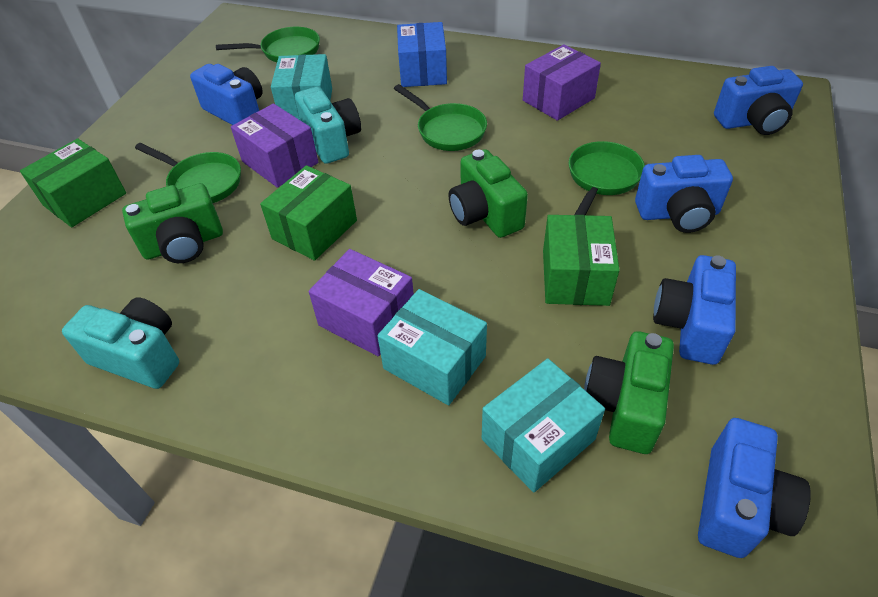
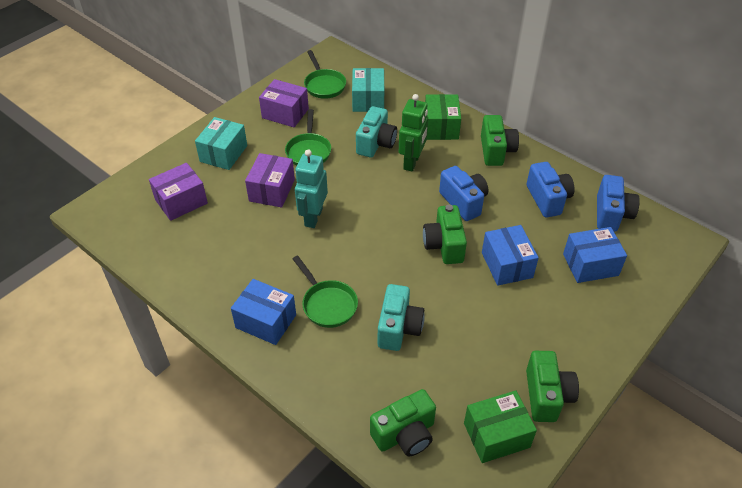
blue box: [397,22,447,87] = 1 -> [231,279,296,345] [482,225,539,286] [563,227,627,283] = 3
blue camera: [190,64,263,125] [635,155,733,233] [653,255,736,365] [698,418,811,558] [714,66,803,135] = 5 -> [439,166,488,221] [527,162,575,218] [597,175,640,232] = 3
green box: [20,139,126,227] [260,165,357,261] [543,215,620,306] = 3 -> [425,94,461,140] [464,390,537,463] = 2
green camera: [122,183,223,263] [449,149,528,238] [584,331,674,454] = 3 -> [370,389,436,457] [423,205,467,264] [481,115,519,166] [526,351,579,422] = 4
green pan: [135,143,241,203] [216,27,320,62] [394,84,487,151] [569,141,645,215] = 4 -> [285,109,331,166] [292,255,358,328] [304,50,346,99] = 3
green robot: none = 0 -> [399,94,428,172] = 1
turquoise box: [271,54,332,120] [377,289,487,406] [482,358,605,493] = 3 -> [195,117,247,170] [352,68,384,112] = 2
turquoise robot: none = 0 -> [295,149,328,228] = 1

